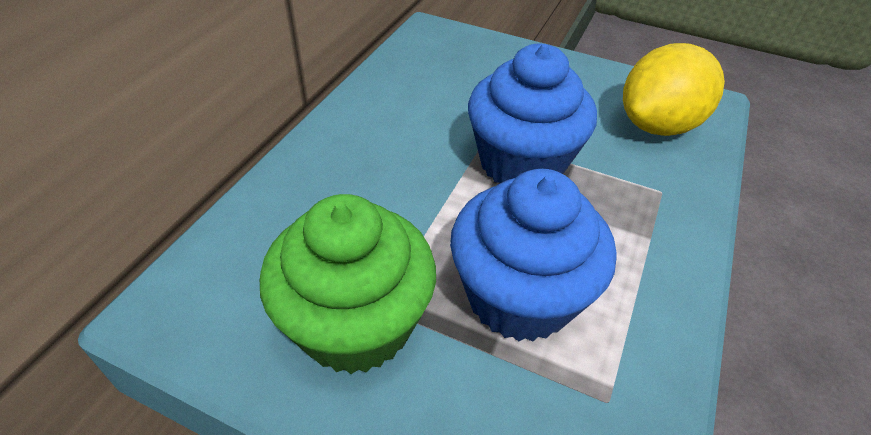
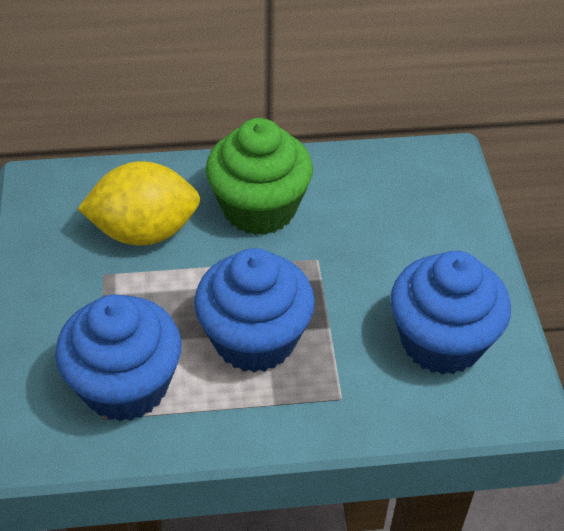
blue cupcake: [450,169,616,342] [468,44,597,183] = 2 -> [55,295,182,421] [194,248,315,373] [390,251,511,375] = 3

